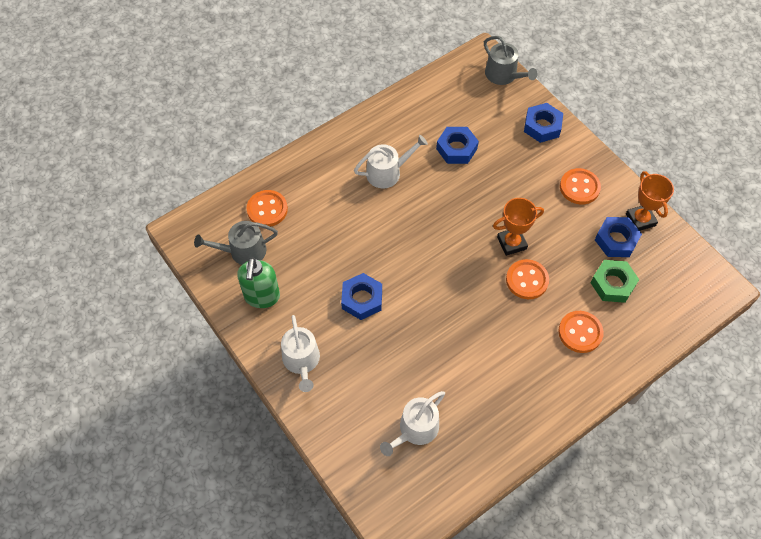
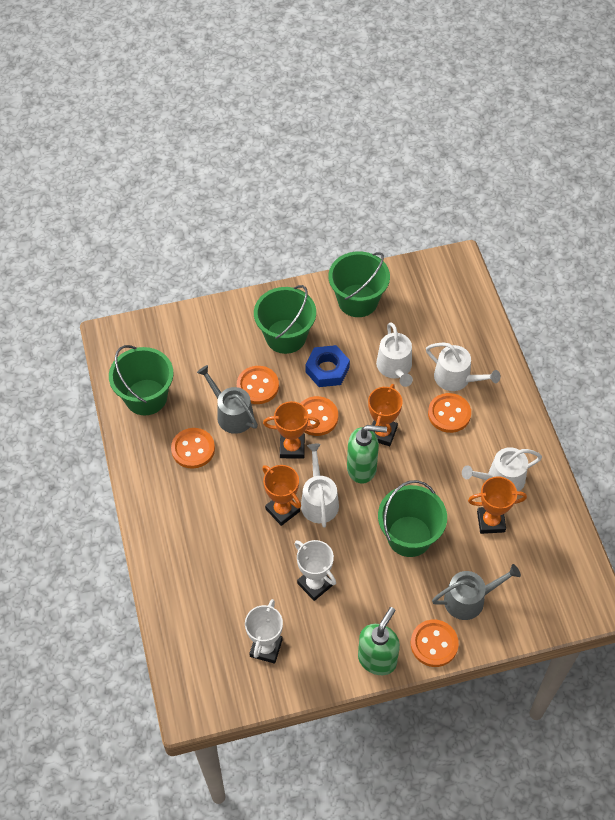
blue nut: [341,273,382,320] [436,127,479,164] [524,103,563,143] [595,217,642,257] = 4 -> [305,345,350,387] = 1
green bucket: none = 0 -> [109,345,174,415] [254,285,316,354] [328,251,390,317] [378,480,447,557] = 4
green nut: [590,260,639,303] = 1 -> none = 0
green soap dispenser: [237,257,280,308] = 1 -> [347,425,387,484] [358,607,400,675] = 2
orange button: [247,190,288,227] [506,259,549,299] [558,311,604,353] [560,168,601,205] = 4 -> [171,428,215,469] [237,366,279,404] [300,396,338,436] [411,620,459,667] [428,393,471,433] = 5
orange trophy: [493,198,544,256] [626,171,674,231] = 2 -> [262,465,301,526] [263,401,320,459] [368,384,403,446] [468,476,527,534] = 4
white trophy: none = 0 -> [245,599,283,664] [295,540,336,601] = 2
white watering can: [281,315,320,392] [354,135,428,188] [380,391,445,456] = 3 -> [301,444,339,528] [376,322,413,387] [426,342,500,391] [462,447,542,491] = 4

